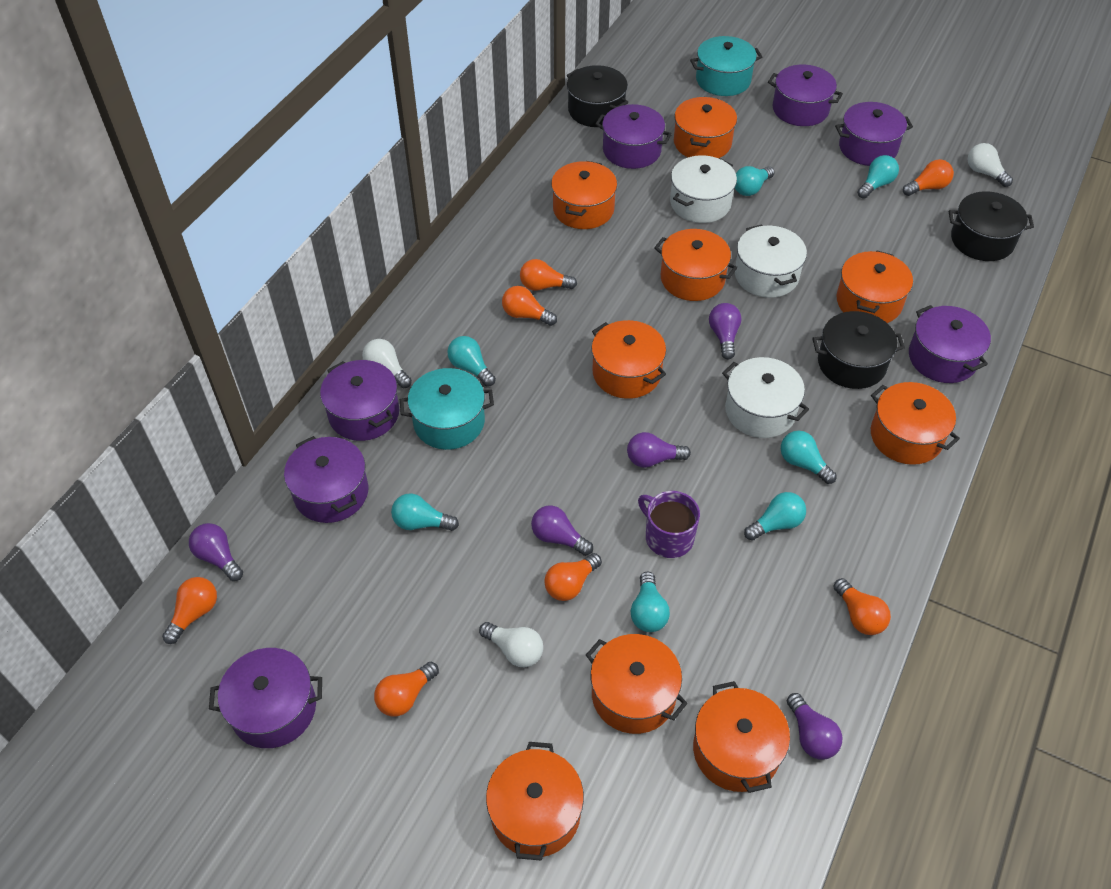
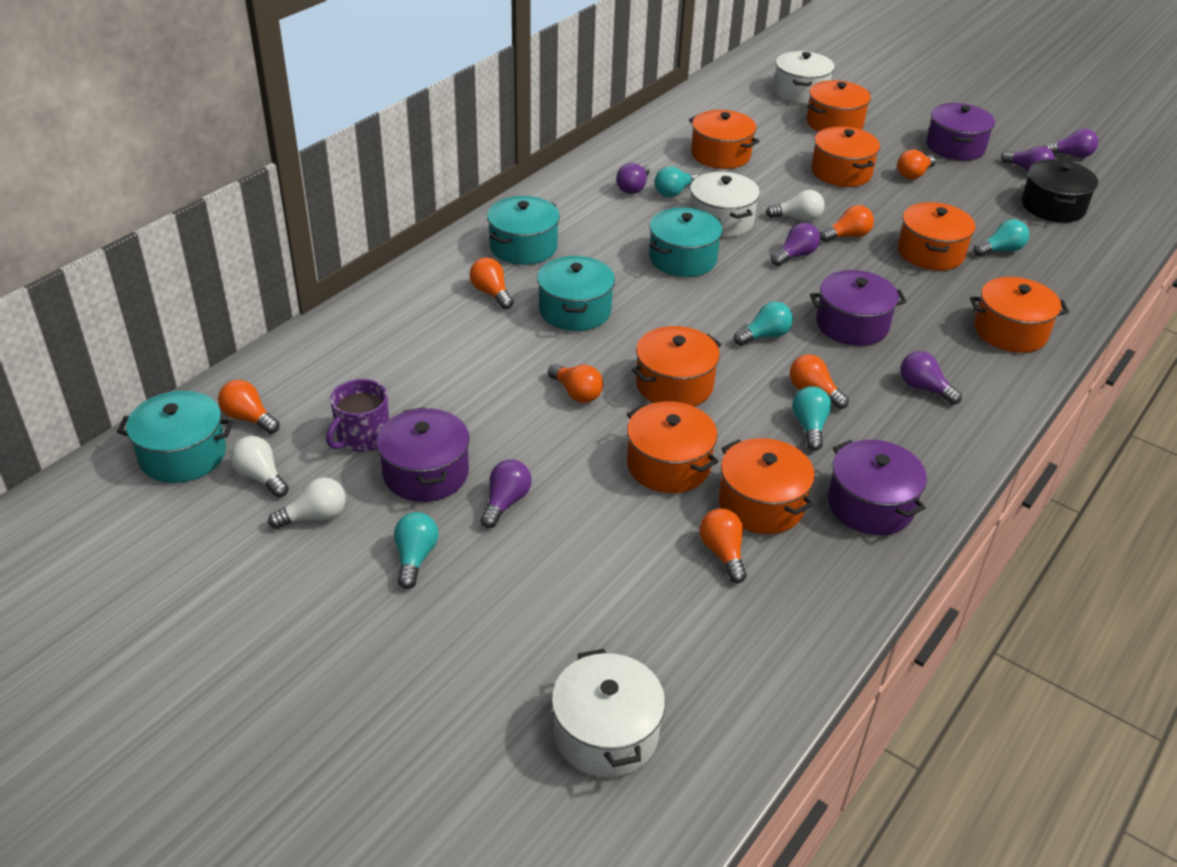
black pot: [567,65,628,127] [812,311,905,389] [949,191,1034,261] = 3 -> [1022,159,1098,223] = 1
orange pot: [486,742,584,860] [551,161,617,229] [586,634,688,734] [592,320,666,399] [654,229,737,301] [674,97,737,158] [693,681,790,793] [836,251,913,323] [871,382,960,465] = 9 -> [627,402,719,493] [632,326,722,406] [689,110,760,169] [719,438,815,534] [806,80,871,132] [811,126,880,187] [898,202,976,270] [970,277,1069,353] = 8
purple light bulb: [189,523,243,581] [531,506,593,556] [627,432,691,468] [709,303,742,359] [787,693,842,759] = 5 -> [480,460,532,528] [616,163,650,194] [771,223,820,266] [900,351,962,405] [1001,146,1055,171] [1044,129,1098,158] = 6
purple pot: [209,648,322,748] [284,436,368,523] [320,360,399,441] [595,104,672,169] [768,65,843,126] [835,102,913,166] [909,305,991,383] = 7 -> [377,407,470,502] [810,270,907,346] [828,440,927,535] [926,103,995,161] = 4
turquoise light bulb: [391,493,459,531] [447,336,496,387] [631,572,670,632] [735,166,775,196] [744,492,806,541] [781,431,837,484] [857,155,899,199] = 7 -> [394,512,439,589] [655,166,698,197] [734,302,793,346] [792,386,832,451] [973,219,1029,256] = 5
turquoise pot: [400,368,494,450] [690,36,762,96] = 2 -> [117,391,233,483] [487,196,560,265] [537,256,615,331] [649,207,723,277] = 4

